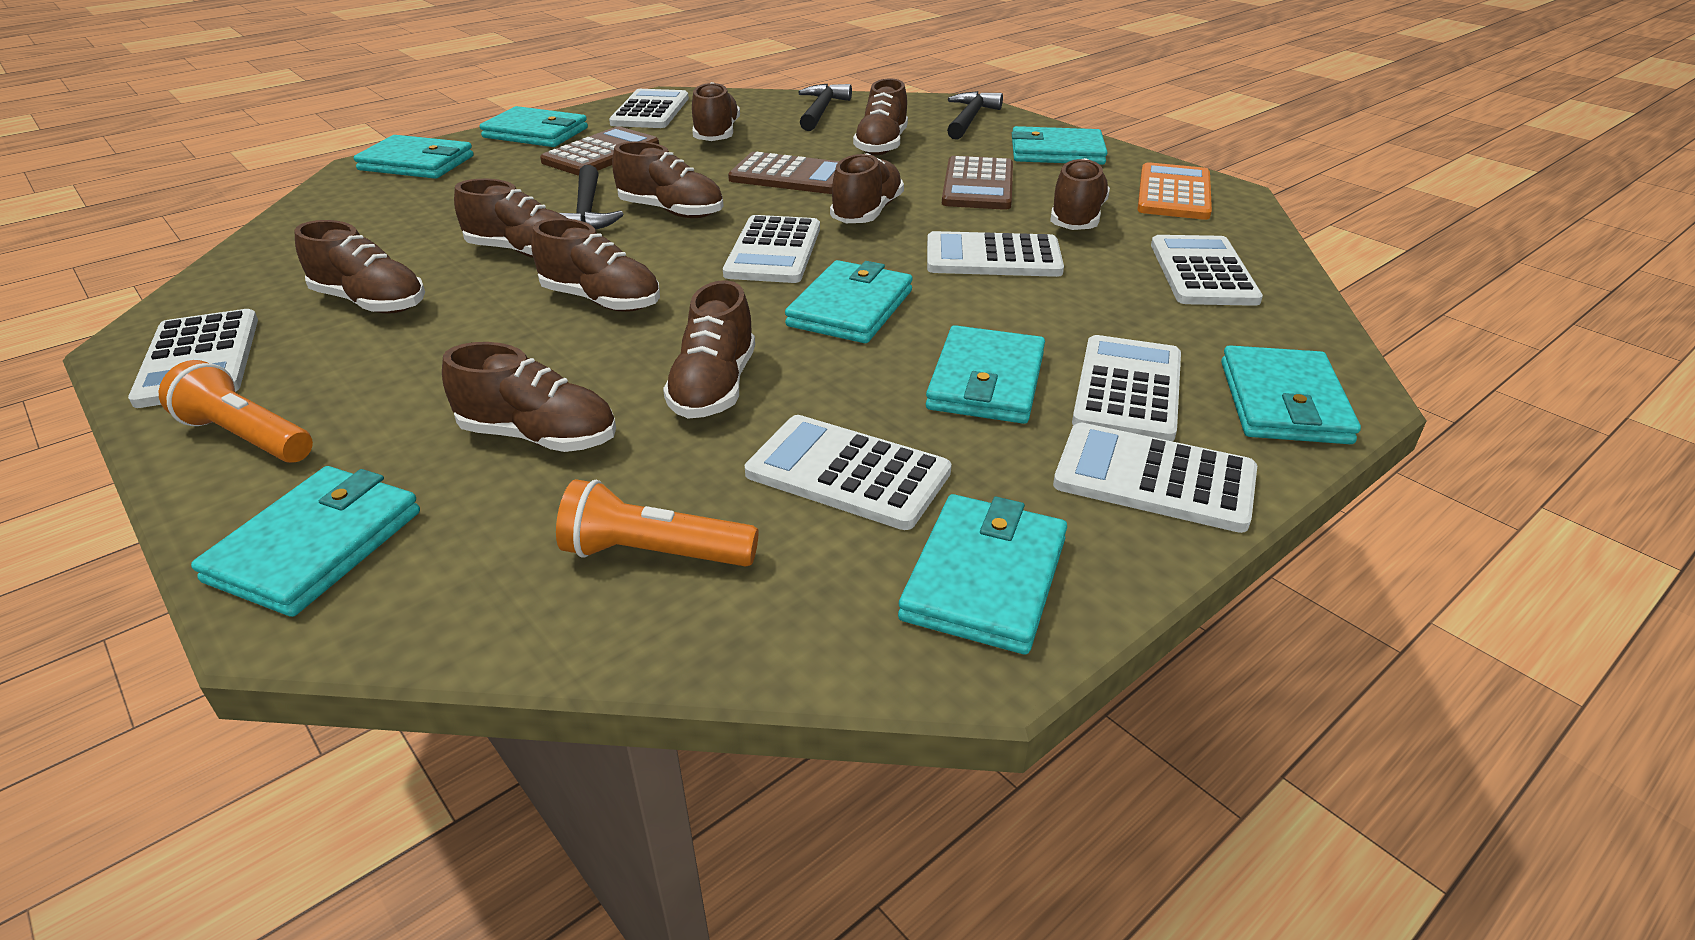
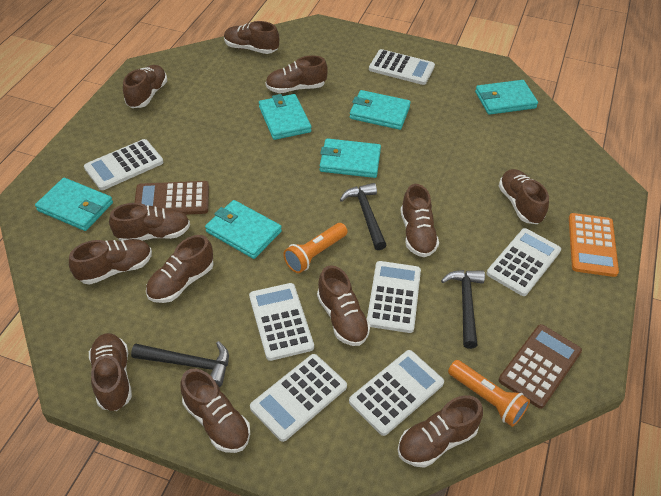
brown calculator: [540,126,659,176] [728,152,839,194] [942,156,1013,210] = 3 -> [134,181,209,215] [498,324,582,409] = 2
brown shoe: [294,220,425,314] [442,342,616,452] [454,179,568,258] [531,218,660,312] [612,141,723,218] [663,280,755,419] [692,82,740,141] [830,153,904,223] [853,79,908,155] [1050,158,1110,230] = 10 -> [69,239,152,285] [89,333,132,411] [109,203,190,241] [123,65,167,108] [146,235,214,303] [180,369,250,453] [224,21,279,54] [265,56,328,93] [317,265,370,346] [398,395,483,468] [400,184,439,257] [499,169,549,224] = 12
turquoise wallet: [191,466,420,617] [354,135,474,179] [480,106,588,147] [785,260,913,343] [898,494,1067,654] [926,325,1045,424] [1012,126,1107,165] [1221,345,1361,444] = 8 -> [35,178,113,231] [205,200,282,259] [259,94,311,140] [320,138,381,178] [350,90,411,130] [475,80,538,115] = 6
white calculator: [128,309,258,408] [609,89,689,128] [723,215,820,283] [745,415,952,530] [927,231,1064,277] [1053,423,1257,533] [1072,335,1181,441] [1151,235,1263,306] = 8 -> [84,139,163,190] [249,283,314,361] [250,354,347,442] [349,350,444,436] [367,261,421,333] [369,49,435,85] [487,228,561,296] = 7

